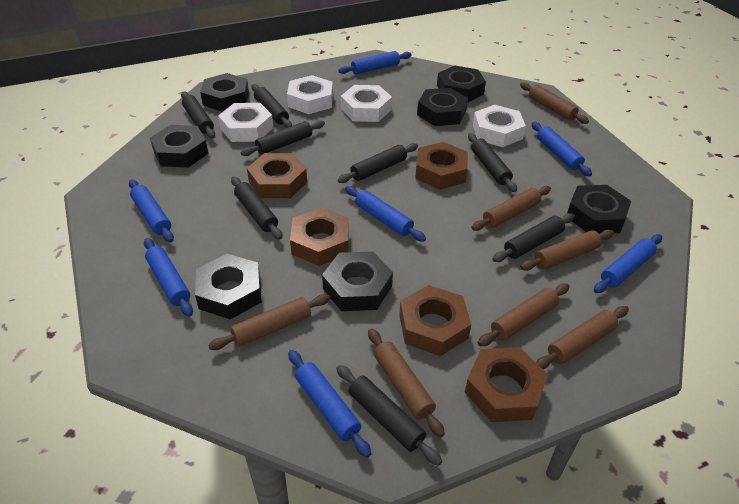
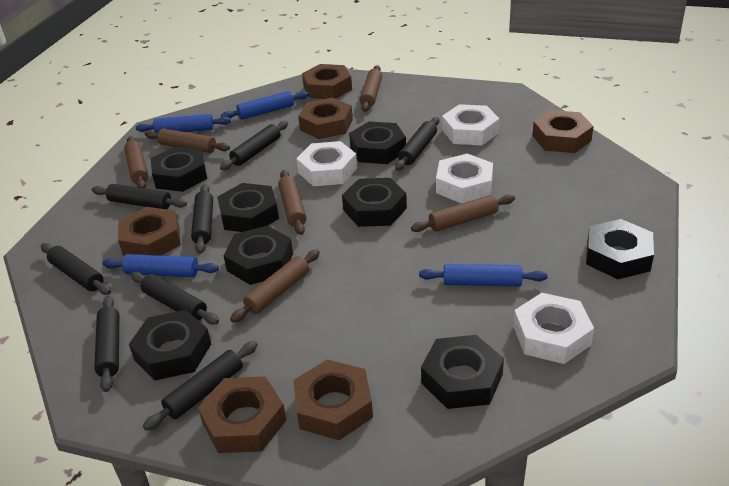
black nut: [150,125,208,167] [195,254,262,319] [200,73,249,112] [322,252,393,311] [417,88,468,126] [437,66,486,103] [567,185,631,234] = 7 -> [129,310,211,380] [151,146,207,192] [217,183,279,232] [223,226,293,285] [342,178,407,227] [349,121,406,164] [421,335,504,409] [586,219,654,279] = 8
blue rolling pin: [129,179,174,242] [144,238,193,317] [288,350,371,458] [338,51,412,75] [345,186,426,242] [531,122,592,177] [594,234,662,293] = 7 -> [102,254,219,277] [136,114,231,133] [221,91,309,120] [419,264,548,286] = 4
brown nut: [247,153,307,198] [290,208,349,266] [399,285,471,356] [415,142,468,190] [465,347,548,422] = 5 -> [118,207,181,256] [198,376,286,453] [293,359,373,440] [298,98,353,139] [302,64,352,99] [533,110,594,153] = 6
brown rolling pin: [208,294,330,350] [368,328,445,437] [471,186,551,231] [478,284,570,346] [520,82,589,124] [520,230,614,271] [536,306,629,369] = 7 -> [124,136,148,188] [145,129,230,153] [230,250,320,323] [278,170,306,235] [360,65,382,112] [411,194,515,232] = 6

